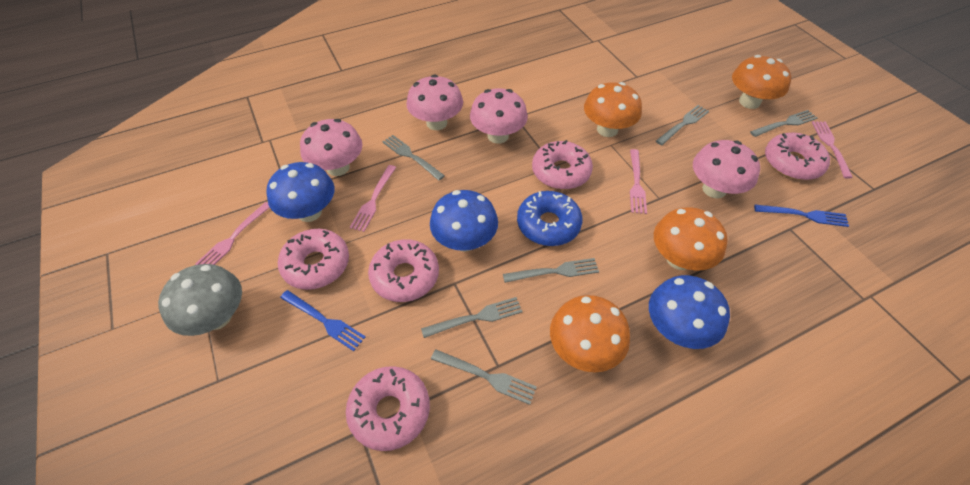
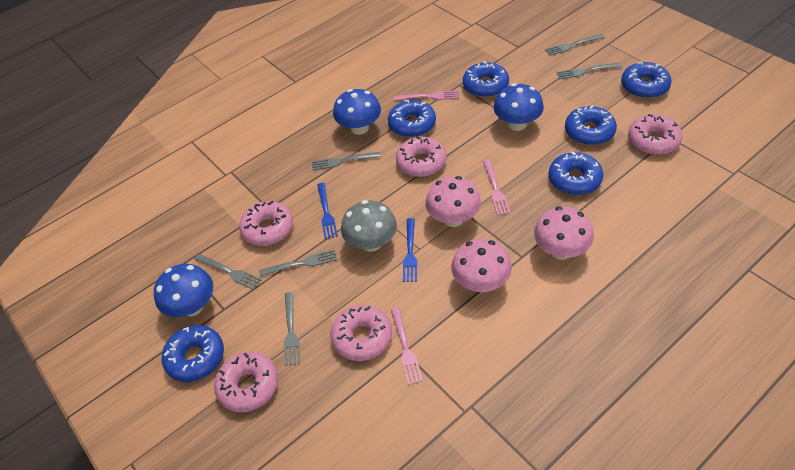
blue donut: [517,191,583,246] = 1 -> [162,325,224,382] [388,99,436,137] [463,61,509,97] [549,152,603,195] [565,105,617,145] [621,61,672,98] = 6
orange mushroom: [550,295,630,372] [584,82,642,137] [654,207,727,271] [732,55,791,109] = 4 -> none = 0
pink fork: [195,202,270,265] [350,165,396,232] [630,149,647,214] [812,121,853,178] = 4 -> [391,308,423,385] [394,90,459,101] [483,160,510,216] = 3
pink mushroom: [300,119,363,176] [406,74,463,130] [470,88,528,144] [693,140,760,198] = 4 -> [425,176,481,227] [451,239,512,292] [534,207,594,260] = 3

